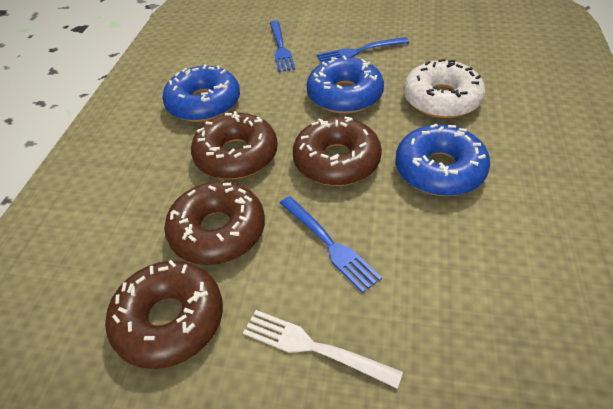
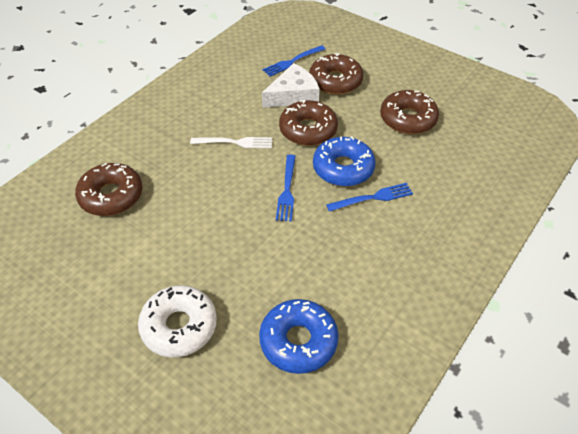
blue donut: [162,64,240,122] [307,56,384,114] [395,124,490,196] = 3 -> [259,299,339,374] [313,136,376,187] = 2
white cheese: none = 0 -> [262,63,320,108] = 1

